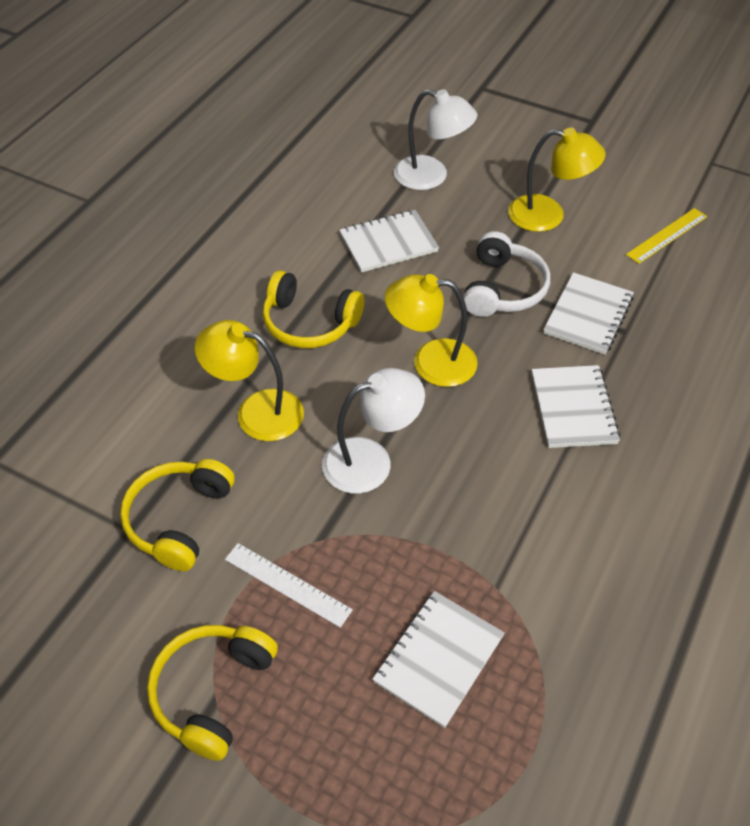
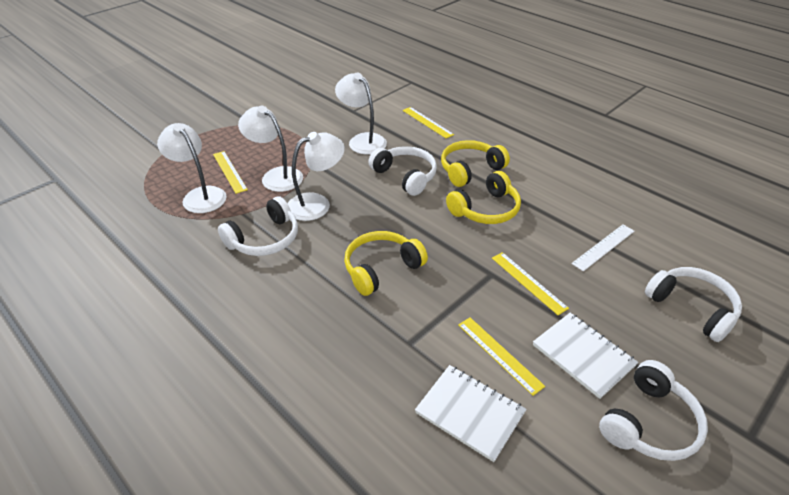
white headphones: [463,231,550,317] = 1 -> [218,196,298,256] [369,146,437,196] [599,360,708,461] [645,267,742,342] = 4
white lamp: [322,368,425,494] [394,89,477,190] = 2 -> [157,123,227,213] [238,106,303,192] [287,132,345,221] [335,73,387,155] = 4
white notebook: [339,210,439,273] [372,591,505,728] [532,365,621,448] [543,272,634,355] = 4 -> [415,365,526,462] [533,313,638,399] = 2
yellow lamp: [195,320,304,441] [385,274,478,387] [508,128,606,232] = 3 -> none = 0
yellow ruler: [626,208,707,264] = 1 -> [213,151,248,194] [402,107,454,138] [458,317,545,396] [492,252,569,315] = 4

